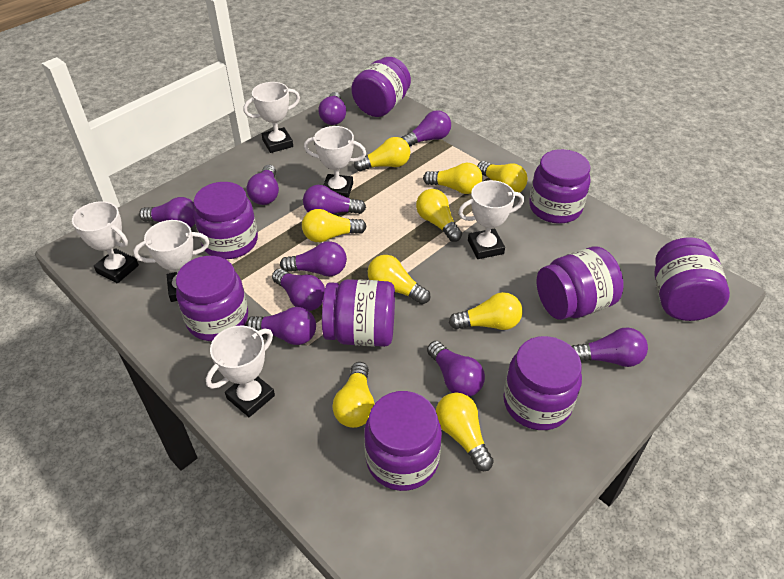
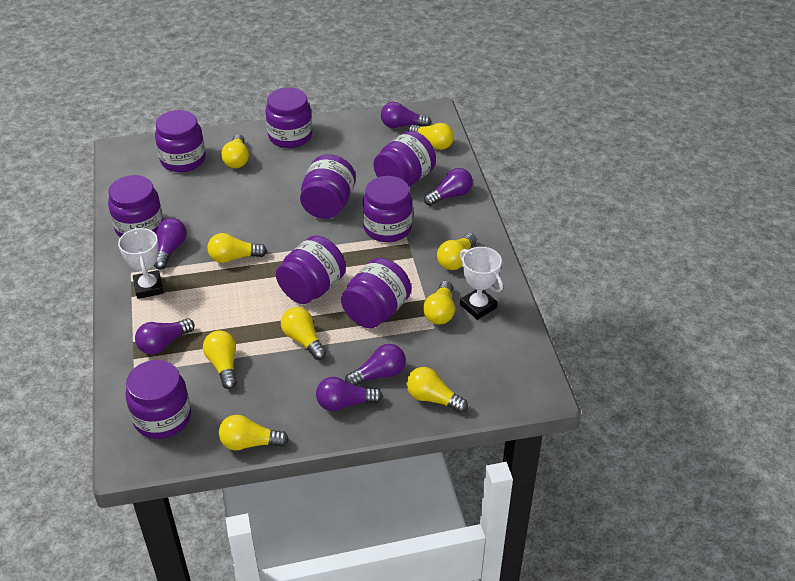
purple light bulb: [139,197,195,228] [246,307,316,345] [247,165,279,205] [272,269,325,311] [280,241,347,276] [303,185,366,214] [318,92,346,125] [401,110,451,147] [427,341,485,397] [572,327,648,367] = 10 -> [135,318,195,355] [154,218,187,269] [316,377,383,411] [345,344,406,386] [381,102,431,128] [424,168,473,206] = 6
white trophy: [72,201,139,283] [133,220,210,302] [206,326,275,417] [243,82,300,153] [304,126,366,198] [458,180,524,259] = 6 -> [118,228,164,299] [460,247,503,320] = 2

